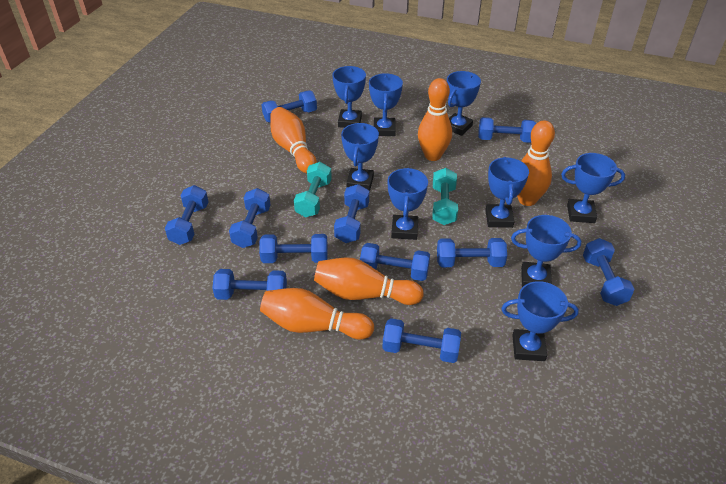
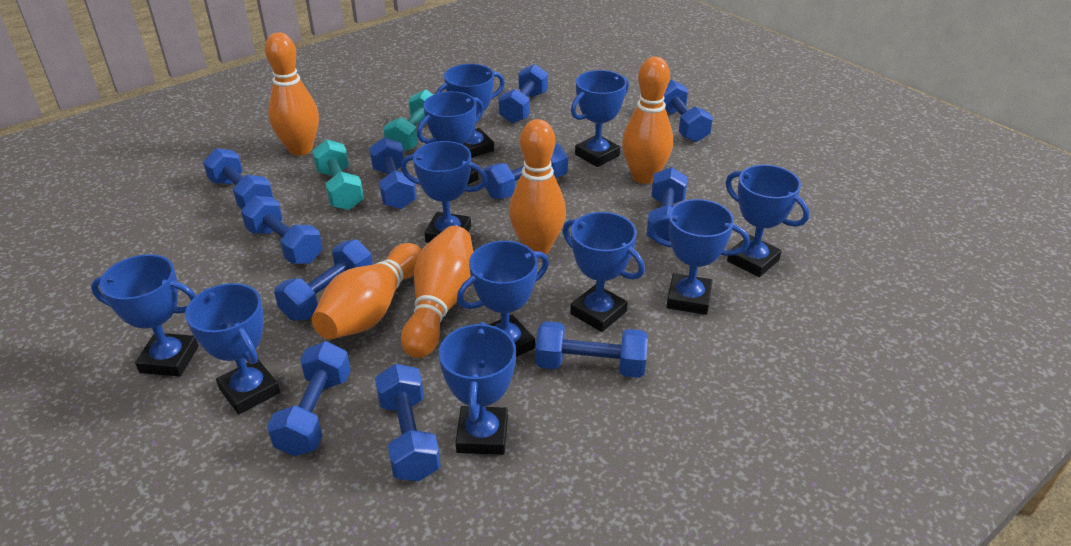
blue trophy: [332,66,366,128] [341,123,379,191] [369,73,403,136] [387,168,428,240] [447,71,481,136] [485,157,529,228] [501,281,579,361] [511,215,581,287] [561,153,625,223] = 9 -> [91,254,199,376] [185,283,280,414] [401,141,488,243] [417,91,484,185] [435,64,505,158] [439,322,516,455] [457,241,549,357] [563,212,645,332] [571,70,629,167] [648,199,750,315] [725,165,809,277] = 11

